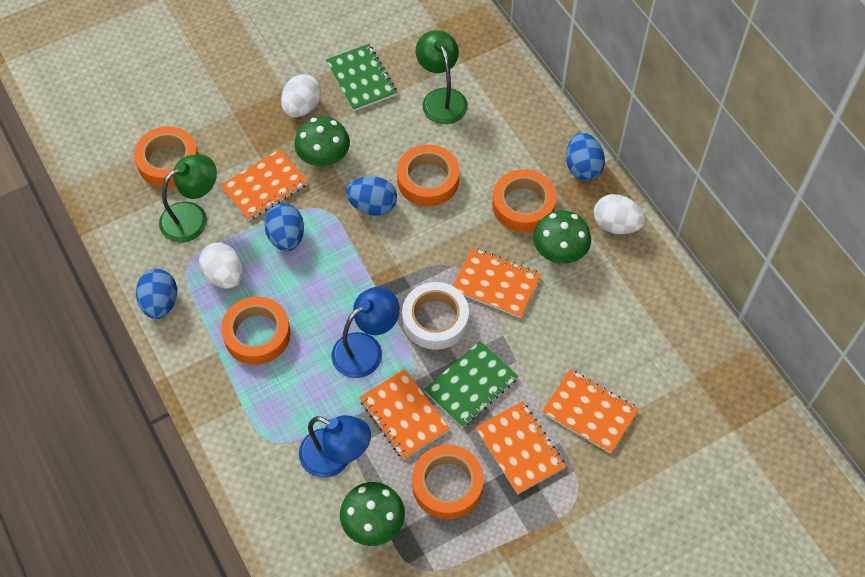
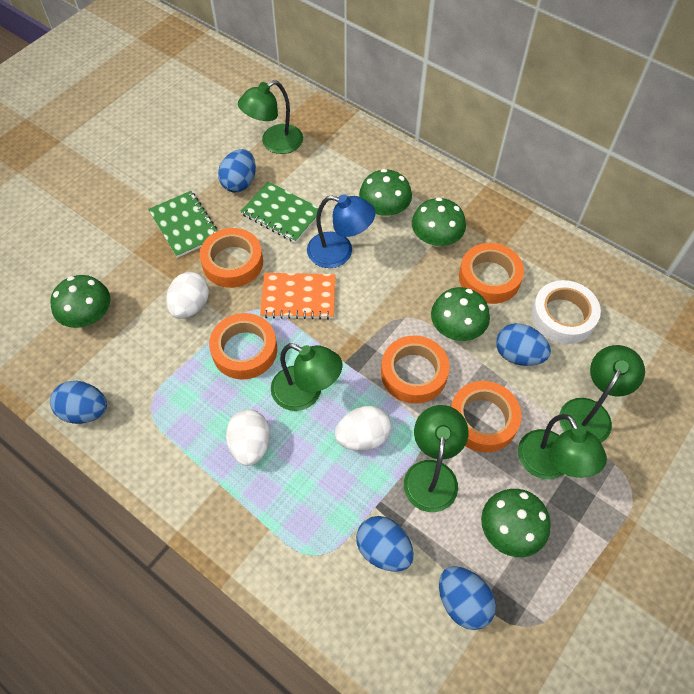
blue egg: [136,269,177,319] [264,203,304,251] [346,176,397,216] [566,133,605,181] = 4 -> [50,381,107,424] [218,149,256,192] [356,516,414,572] [439,566,496,630] [496,323,551,366] = 5
blue lamp: [299,415,371,478] [332,287,400,378] = 2 -> [307,194,376,268] = 1
green lamp: [159,154,217,242] [416,30,468,124] = 2 -> [238,80,303,154] [271,343,343,411] [404,405,468,512] [518,414,607,479] [559,345,645,443] = 5
green mushroom: [294,116,350,166] [340,482,405,546] [533,210,591,264] = 3 -> [50,275,111,328] [359,169,412,218] [412,197,466,247] [431,287,490,341] [481,489,551,557] = 5
orange notebook: [220,149,308,221] [359,369,450,460] [453,247,541,318] [475,401,566,494] [542,369,639,454] = 5 -> [260,273,335,320] = 1

